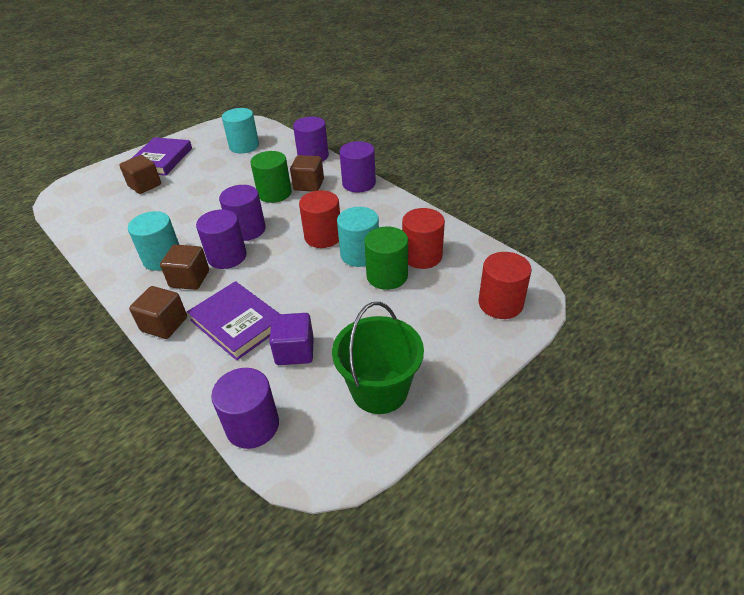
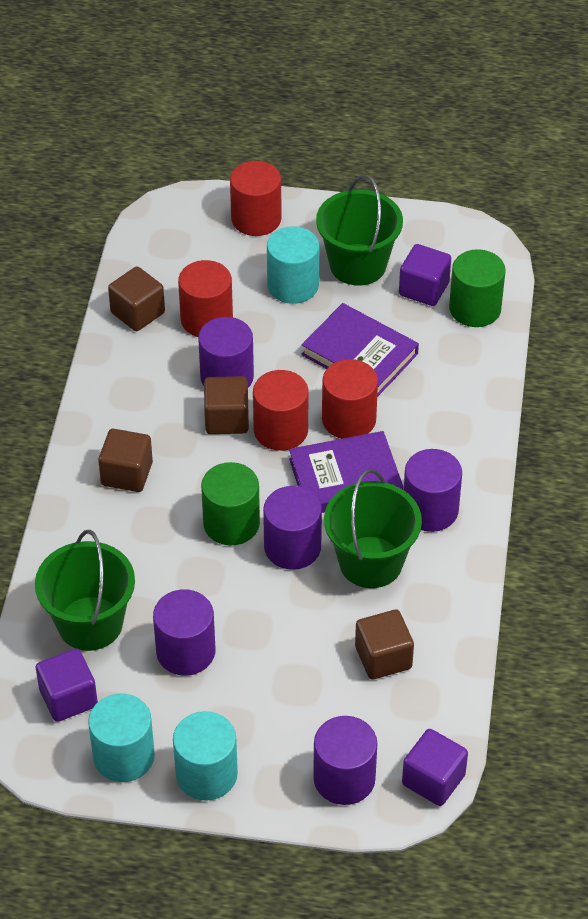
green bucket: [332,302,424,414] = 1 -> [35,530,135,651] [316,175,403,286] [324,469,422,588] = 3
purple cube: [269,313,314,365] = 1 -> [36,649,98,722] [399,244,451,306] [402,729,468,806] = 3
red cylinder: [299,190,340,248] [402,208,445,269] [479,252,532,319] = 3 -> [178,260,233,337] [230,161,281,236] [253,370,309,451] [322,359,378,439] = 4

